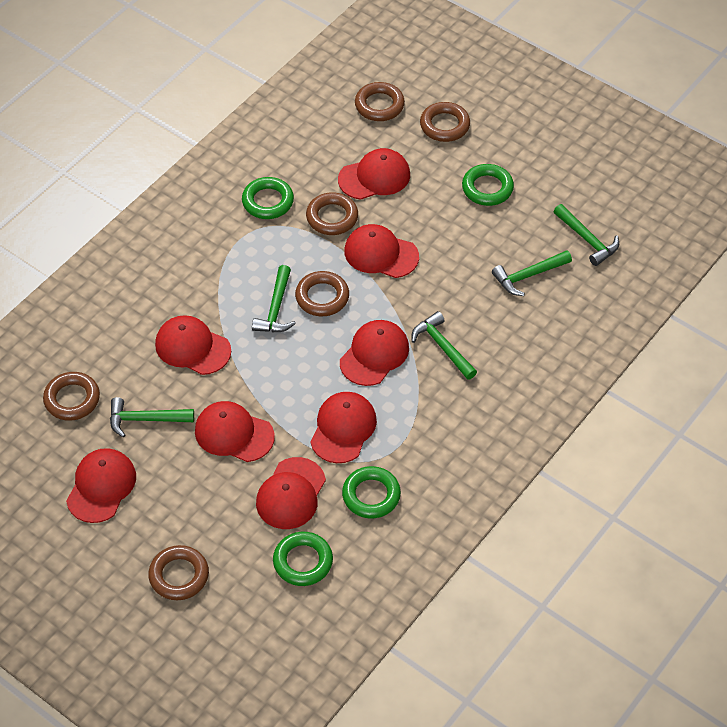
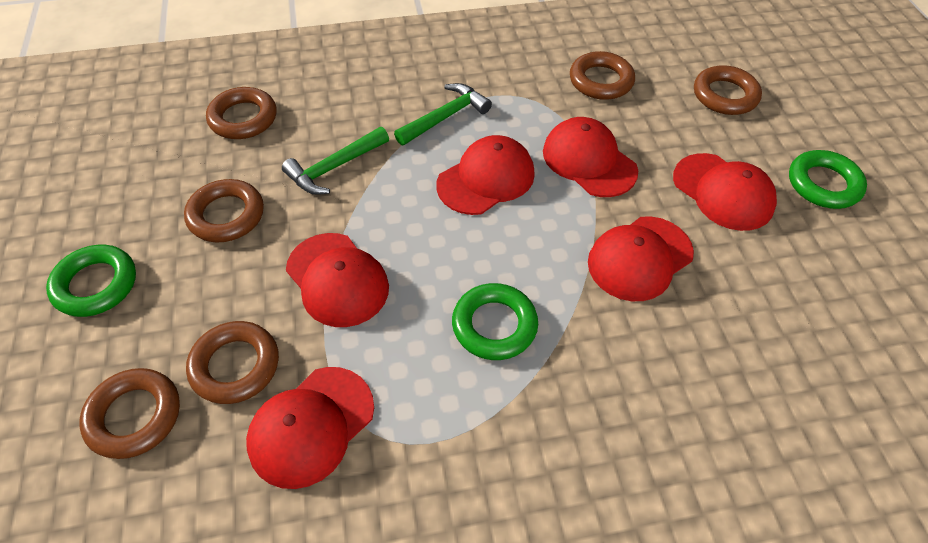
green hammer: [110,397,194,438] [252,265,296,332] [412,311,477,380] [492,250,572,296] [554,204,619,266] = 5 -> [282,127,389,195] [394,83,492,145] = 2
green ring: [242,177,294,219] [273,532,333,586] [342,466,401,518] [462,164,514,206] = 4 -> [46,245,136,317] [452,283,538,360] [789,150,867,209] = 3
red cap: [66,448,136,523] [155,315,231,375] [195,401,275,462] [256,457,326,529] [310,392,377,463] [338,148,410,200] [340,320,409,386] [344,224,419,278] = 8 -> [246,367,374,489] [286,233,389,327] [437,135,535,215] [543,117,638,197] [588,216,694,301] [673,153,777,231] = 6

